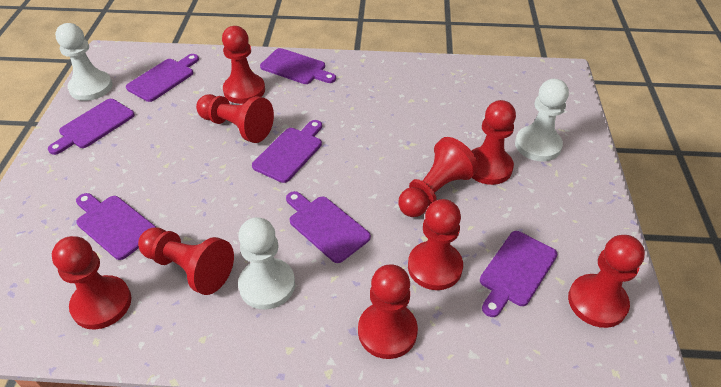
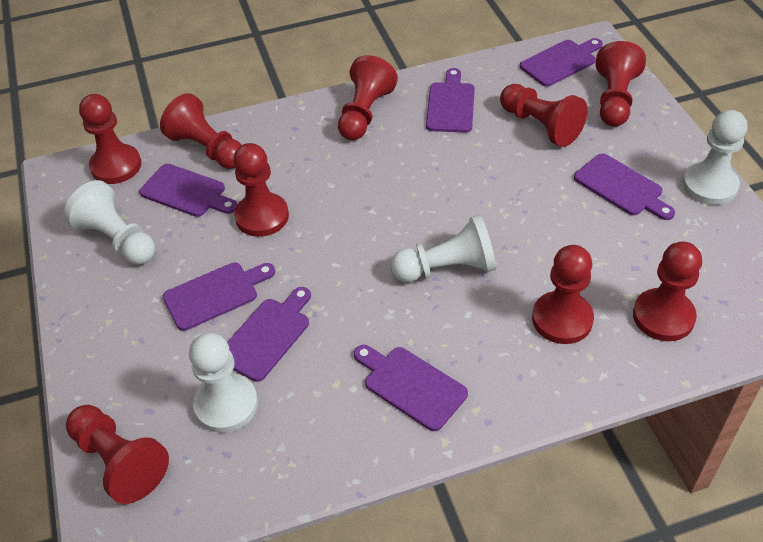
white pawn: [55,23,113,101] [238,217,295,310] [515,79,569,161] = 3 -> [64,180,155,265] [189,333,258,433] [390,214,496,282] [683,110,747,205] = 4

